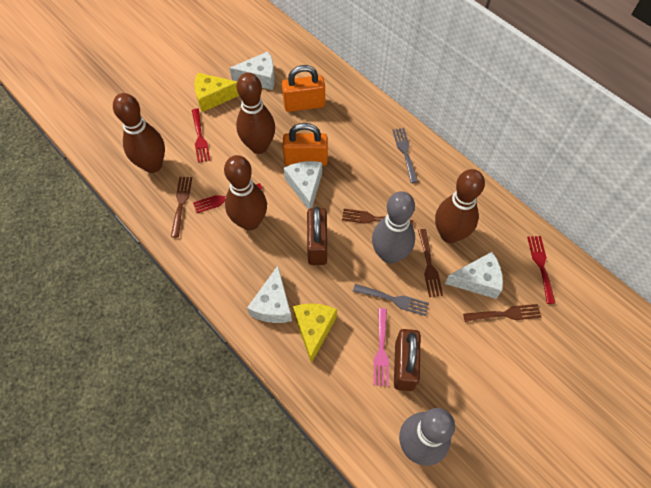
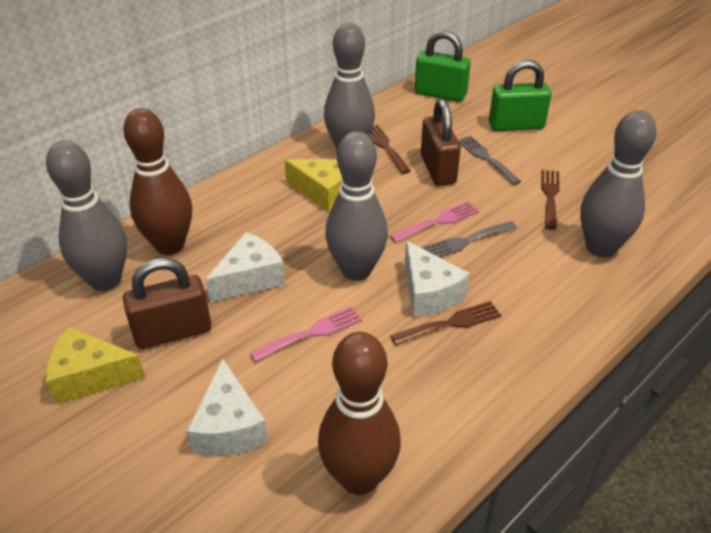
brown bowling pin: [113,93,165,173] [224,155,267,231] [236,73,275,154] [435,169,485,243] = 4 -> [123,108,192,255] [318,332,401,495] = 2
brown fork: [171,177,192,238] [342,209,414,226] [418,229,443,297] [463,304,541,322] = 4 -> [369,125,411,174] [390,301,501,345] [541,169,560,230] = 3
green padlock: none = 0 -> [414,31,471,102] [489,60,552,131] = 2
grey bowling pin: [372,191,415,264] [399,408,455,466] = 2 -> [46,141,127,291] [324,23,375,149] [325,131,388,281] [580,110,657,257] = 4
orange padlock: [282,65,325,112] [283,123,328,166] = 2 -> none = 0
pink fork: [373,308,389,386] = 1 -> [250,306,362,362] [390,201,479,243] = 2
red fork: [192,109,210,163] [193,183,262,213] [527,236,555,304] = 3 -> none = 0
white cheese: [230,52,275,90] [247,266,292,323] [284,161,322,209] [445,252,503,299] = 4 -> [186,358,268,456] [205,232,285,302] [405,241,470,317] = 3

